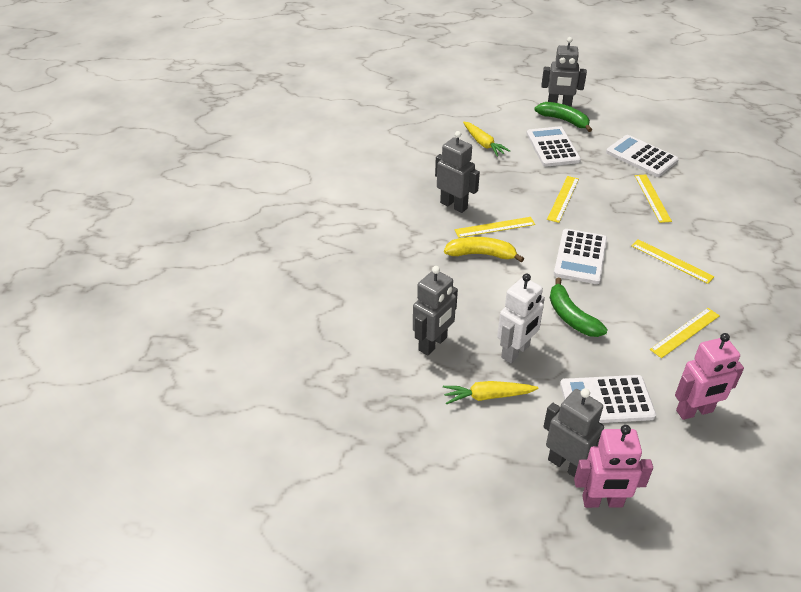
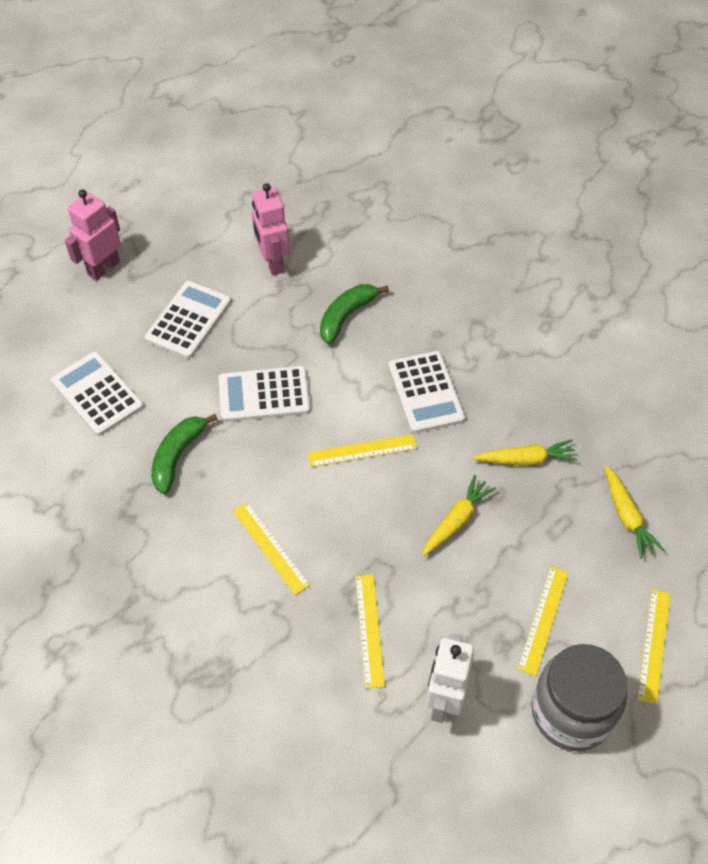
grey jar: none = 0 -> [531,644,627,751] = 1
grey robot: [413,266,458,356] [435,131,480,213] [541,37,587,107] [543,388,604,478] = 4 -> none = 0
yellow banana: [444,237,524,263] = 1 -> none = 0
yellow carrot: [443,381,538,404] [463,122,510,157] = 2 -> [422,475,496,556] [473,439,577,466] [605,465,664,559] = 3

